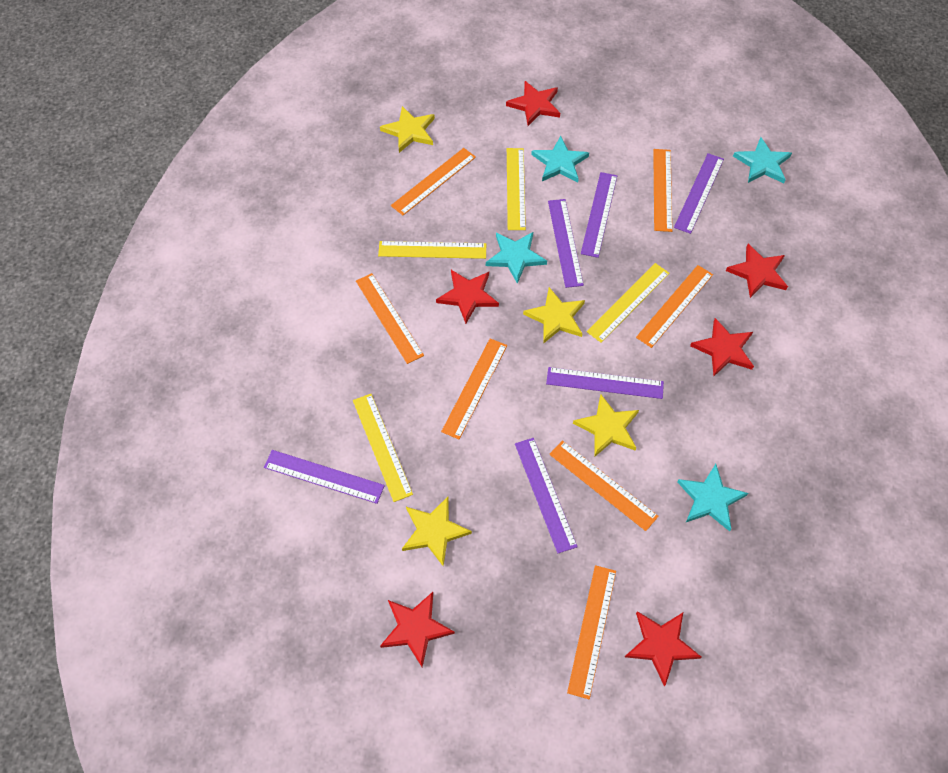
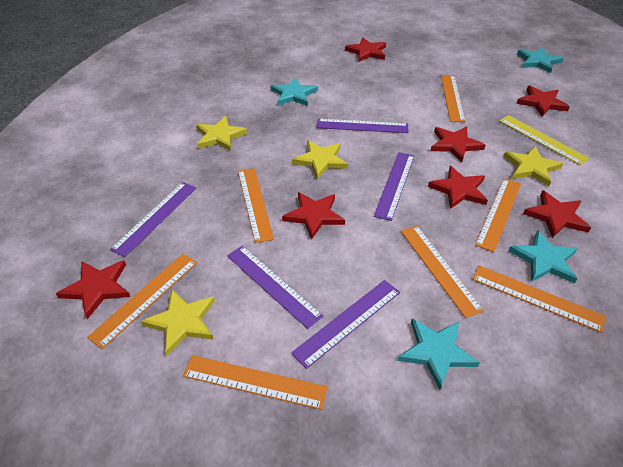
purple ruler: [264,450,385,504] [515,438,578,553] [546,367,664,399] [548,199,584,288] [581,172,617,258] [674,153,724,234] = 6 -> [110,182,196,257] [227,246,323,329] [291,280,400,369] [317,119,409,133] [374,152,414,221] = 5
red star: [380,592,455,667] [436,270,499,324] [506,81,560,126] [625,611,701,686] [690,318,754,376] [726,244,788,298] = 6 -> [56,260,130,319] [282,192,345,239] [345,37,386,62] [428,166,488,209] [431,126,485,162] [516,86,570,117] [523,190,591,238] = 7
yellow ruler: [353,394,413,502] [378,241,486,259] [507,148,526,230] [587,263,670,343] = 4 -> [499,115,590,165] = 1

